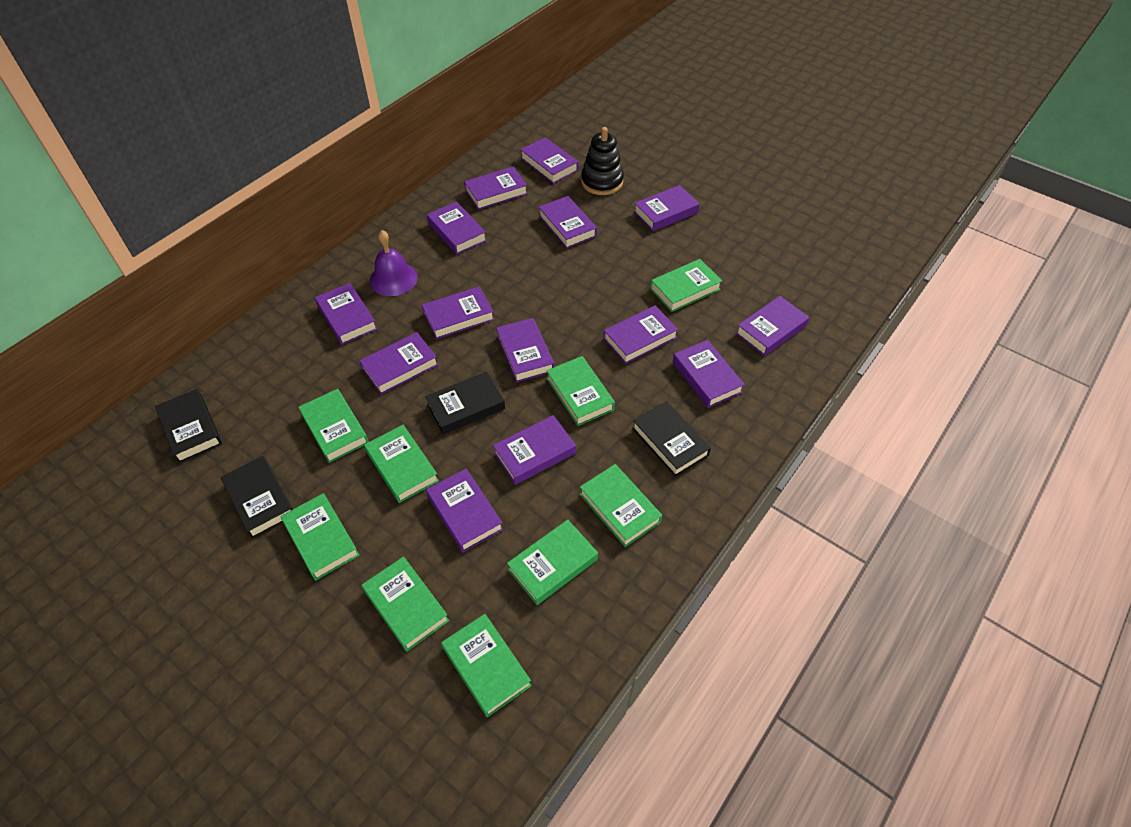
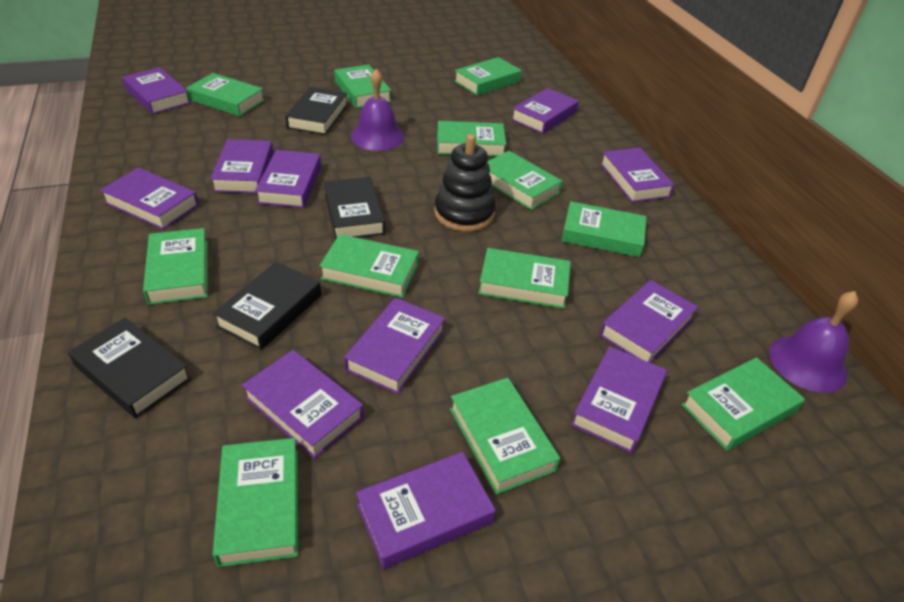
green book: [281,493,359,580] [298,389,369,463] [362,556,449,651] [364,425,439,503] [441,614,532,717] [507,519,598,605] [546,356,615,426] [580,464,662,547] [650,259,722,312] = 9 -> [143,228,208,305] [186,73,265,116] [213,438,298,567] [319,234,419,298] [334,64,391,108] [437,121,507,157] [450,378,560,494] [454,57,522,95] [478,248,571,309] [487,151,563,210] [561,201,646,257] [681,357,805,451] = 12
purple bell: [370,230,418,296] = 1 -> [351,69,404,151] [769,291,858,393] = 2
purple book: [315,283,377,345] [359,332,438,395] [422,286,494,339] [426,469,503,552] [427,201,487,255] [464,166,528,210] [493,415,576,485] [496,318,554,383] [520,137,578,184] [539,196,597,249] [603,306,678,364] [634,185,700,231] [673,340,745,408] [736,296,809,356] = 14 -> [100,168,199,230] [122,67,190,114] [210,139,274,194] [242,350,364,459] [255,150,321,208] [344,298,445,394] [356,452,496,569] [511,88,579,134] [571,346,667,454] [599,280,698,363] [600,148,675,202] = 11

